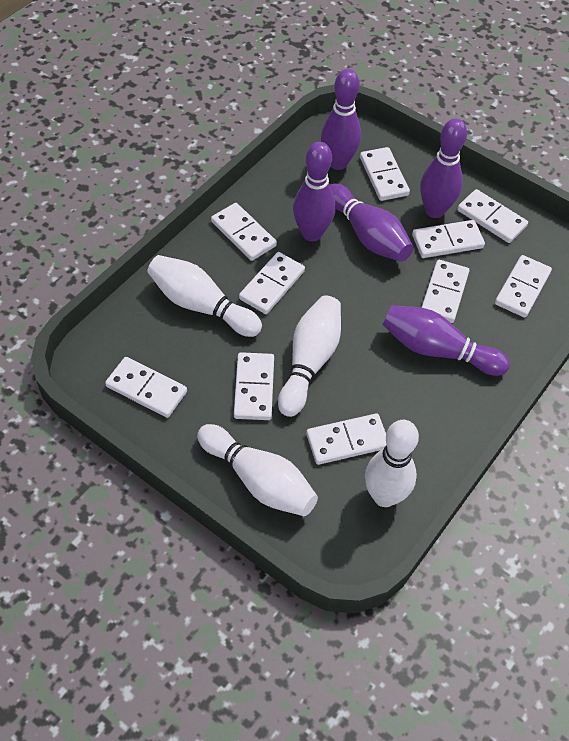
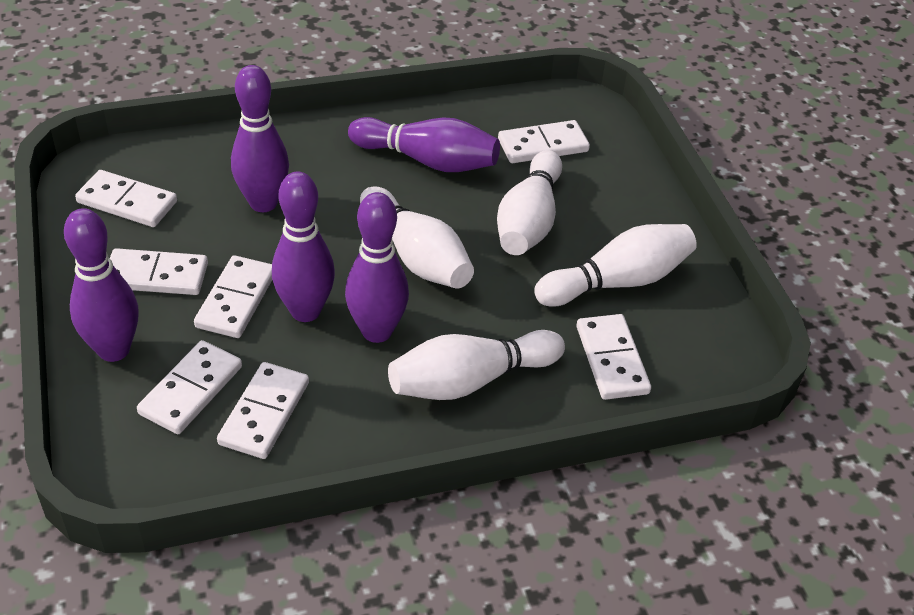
white domino: [105,357,187,418] [211,203,277,261] [234,352,274,420] [239,252,305,314] [306,413,387,465] [360,147,410,201] [412,220,485,258] [421,260,469,323] [457,189,528,243] [495,255,552,318] = 10 -> [75,170,177,227] [110,248,208,295] [137,340,242,434] [194,255,272,338] [217,362,309,459] [498,120,590,163] [577,314,651,400] = 7

